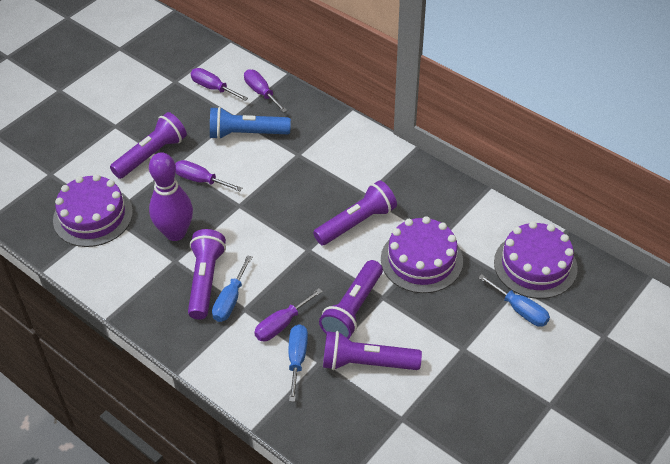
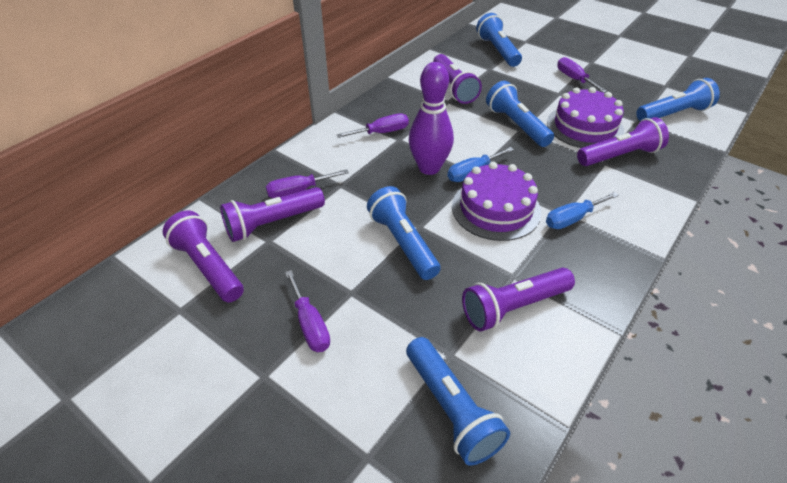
blue flashlight: [210,107,291,140] = 1 -> [367,186,441,280] [406,337,510,465] [476,13,522,67] [486,81,554,147] [636,78,720,121] = 5
blue screwdriver: [212,255,252,322] [288,324,308,402] [478,274,550,327] = 3 -> [448,147,514,182] [546,192,619,229] = 2
purple cake: [53,174,133,247] [381,216,463,293] [494,221,578,299] = 3 -> [452,162,541,241] [547,87,624,148] = 2

